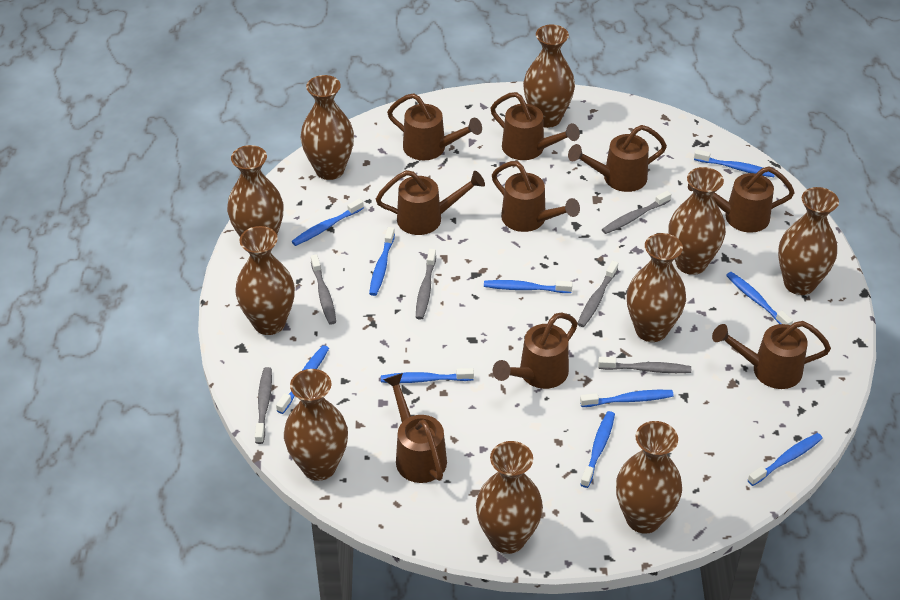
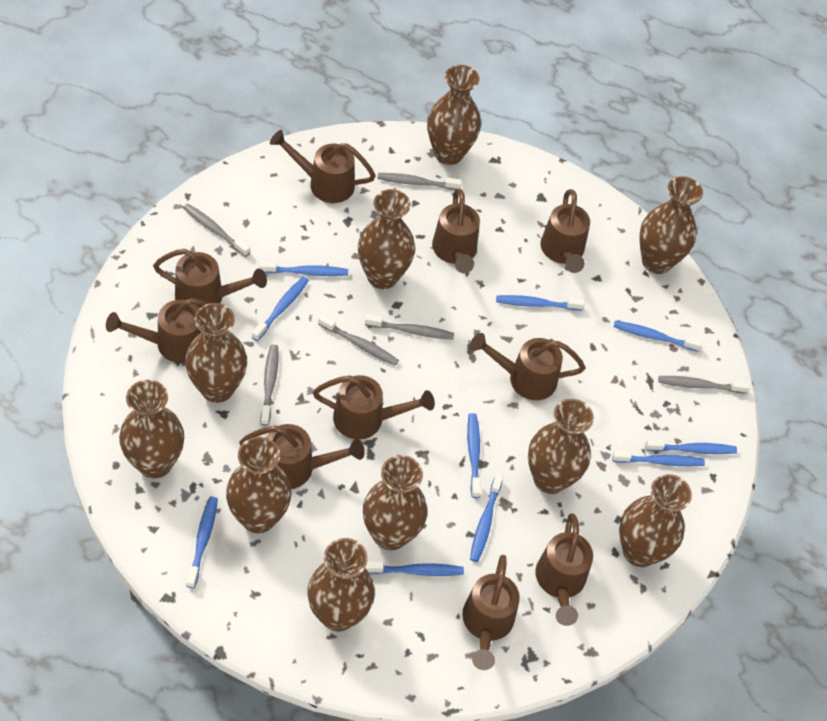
brown watering can: [376,170,485,235] [383,373,447,483] [387,93,482,161] [490,92,580,160] [492,161,580,232] [493,313,578,389] [568,125,667,192] [688,166,795,233] [712,321,831,389] = 9 -> [106,298,209,363] [153,249,267,309] [239,424,365,489] [270,130,376,203] [313,375,435,439] [432,189,480,273] [462,555,520,670] [470,333,585,400] [536,513,593,626] [540,189,590,273] = 10

